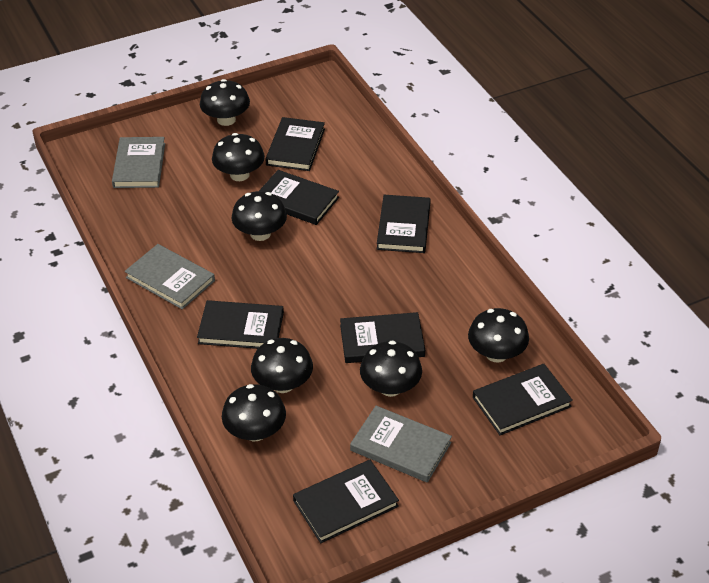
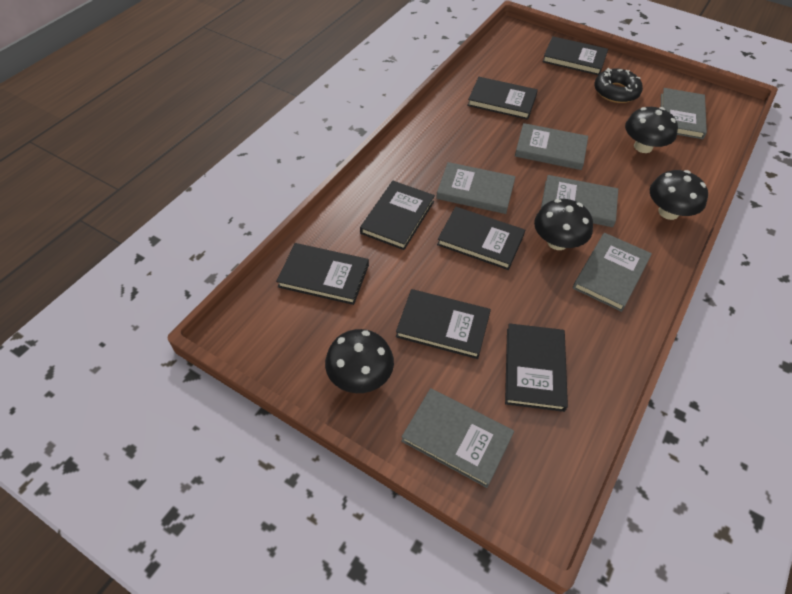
black donut: none = 0 -> [594,68,643,103] = 1
black mushroom: [200,79,250,126] [212,133,265,181] [222,384,286,441] [232,191,287,241] [251,338,313,393] [360,340,422,397] [468,308,529,363] = 7 -> [325,329,394,393] [534,199,593,250] [625,107,678,153] [650,170,708,220] = 4
grey book: [112,137,165,188] [125,244,215,309] [350,406,452,483] = 3 -> [401,388,514,488] [436,162,516,214] [515,123,588,170] [541,175,618,227] [573,233,652,312] [661,88,707,139] = 6

